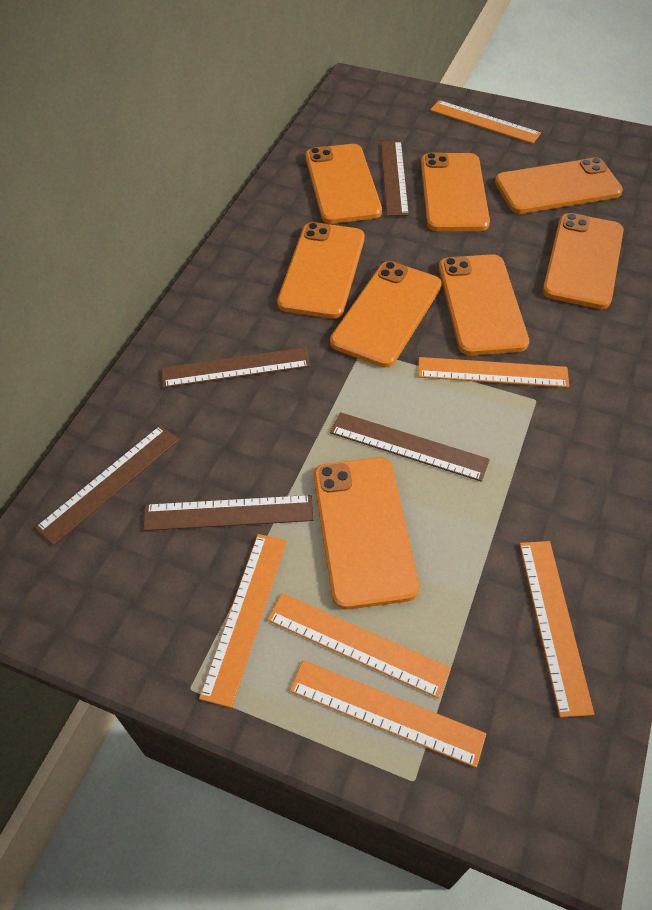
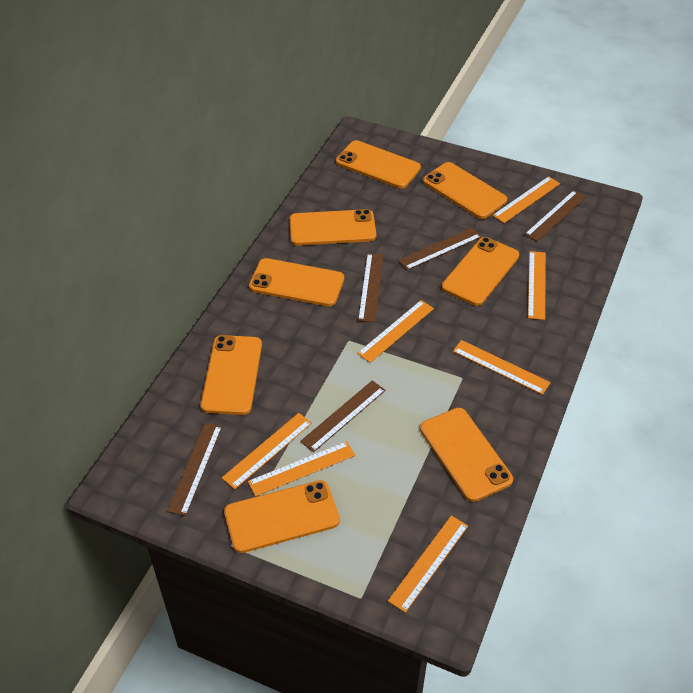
orange ruler: [199,534,287,708] [267,593,451,699] [289,660,486,768] [418,357,569,388] [430,100,541,144] [520,541,594,717] = 6 -> [222,413,312,489] [248,441,355,497] [357,300,434,363] [388,516,468,613] [453,340,551,395] [493,176,560,223] [528,251,546,320] = 7

